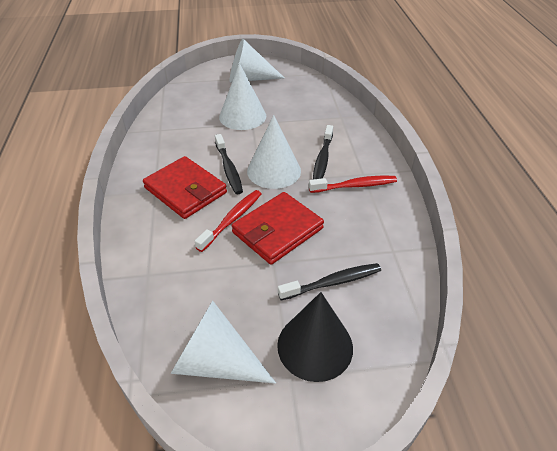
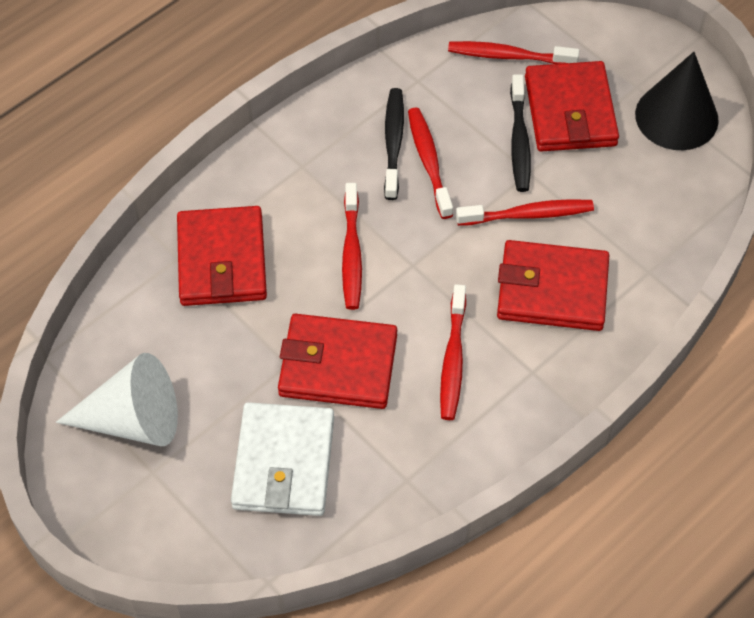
black toothbrush: [215,134,243,194] [278,263,381,300] [313,125,333,180] = 3 -> [384,88,404,200] [510,75,531,192] = 2
red toothbrush: [195,190,261,252] [309,176,397,193] = 2 -> [342,183,362,310] [408,107,453,219] [440,284,466,420] [448,41,579,64] [456,199,594,226] = 5
red wallet: [143,156,227,219] [232,192,324,265] = 2 -> [177,206,267,306] [278,314,397,409] [497,240,609,331] [525,61,619,152] = 4
white cone: [170,301,276,383] [219,63,266,130] [230,39,284,83] [247,115,301,189] = 4 -> [56,353,178,446] = 1
white wallet: none = 0 -> [231,402,334,516] = 1

